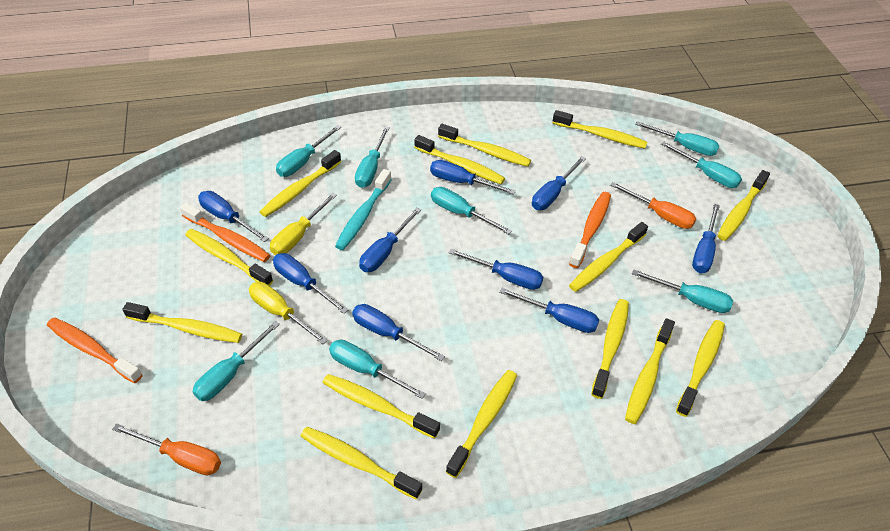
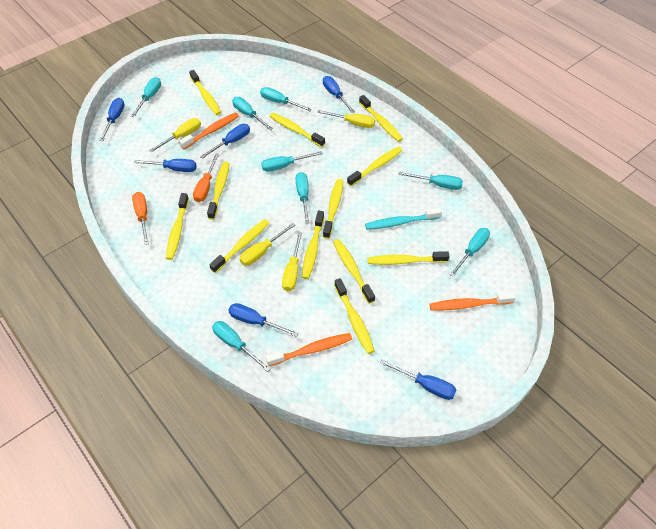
blue screwdriver: [198,191,269,242] [273,253,348,314] [352,304,445,361] [359,207,421,272] [430,160,516,195] [448,249,543,290] [499,288,599,333] [532,156,586,210] [692,204,720,273] = 9 -> [99,98,125,141] [134,159,197,172] [200,124,250,159] [228,303,298,337] [323,76,355,113] [380,360,456,400] = 6
yellow screwdriver: [249,282,328,344] [270,193,337,255] = 2 -> [149,118,201,152] [240,223,296,266] [282,232,302,291] [317,110,375,128] = 4
yellow toothbrush: [123,302,242,343] [185,229,273,286] [259,150,341,217] [301,427,422,499] [323,374,440,439] [414,135,505,184] [438,124,531,167] [446,370,517,478] [553,110,648,149] [569,222,648,292] [591,299,629,399] [625,318,675,424] [676,320,725,417] [717,170,770,241] = 14 -> [166,193,189,260] [189,70,221,115] [207,162,229,220] [209,219,269,273] [269,113,325,147] [302,210,324,279] [323,179,343,239] [333,239,375,304] [334,278,375,354] [347,147,402,186] [359,95,403,142] [368,251,449,265] = 12

